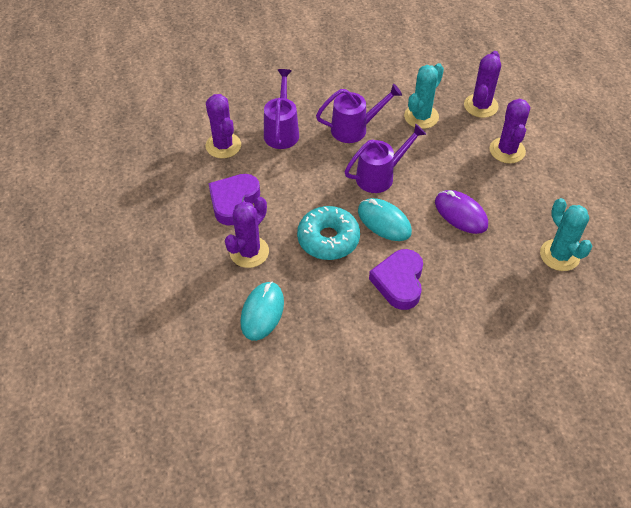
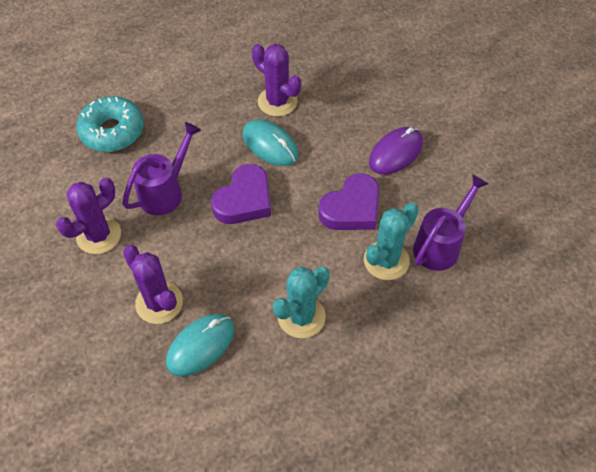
purple cactus: [206,94,241,158] [225,197,269,268] [464,51,501,118] [490,99,530,163] = 4 -> [56,178,121,254] [123,245,183,324] [252,44,301,117] = 3
purple watering can: [264,69,299,149] [316,84,402,143] [345,124,426,193] = 3 -> [123,122,201,215] [413,174,488,271] = 2

